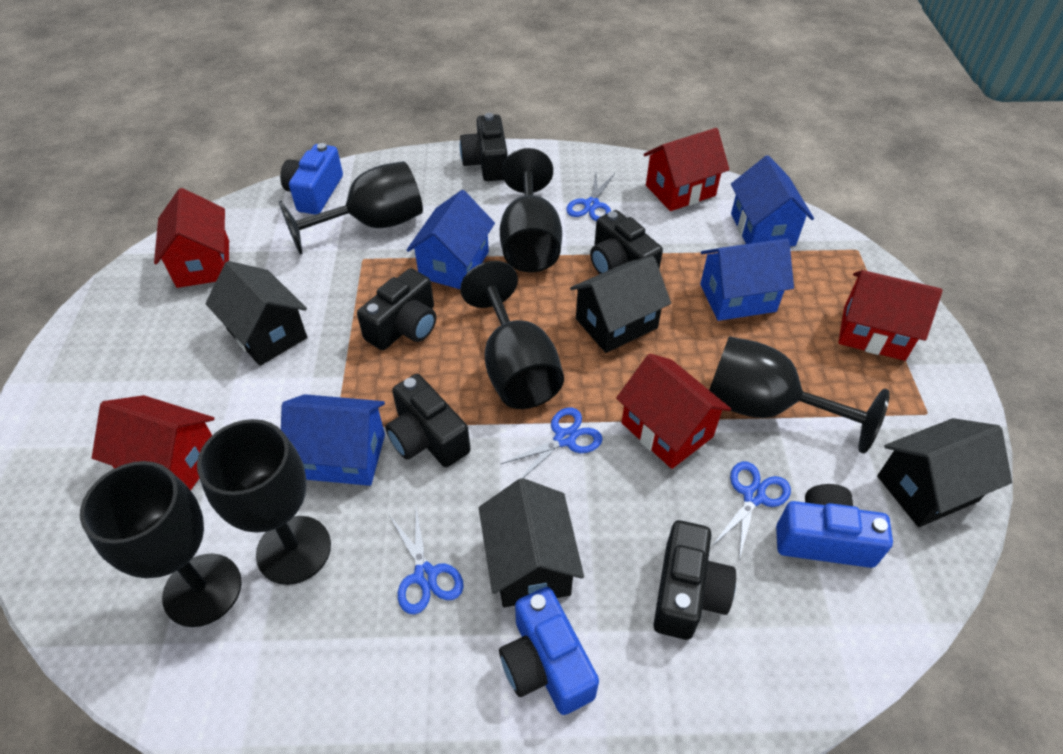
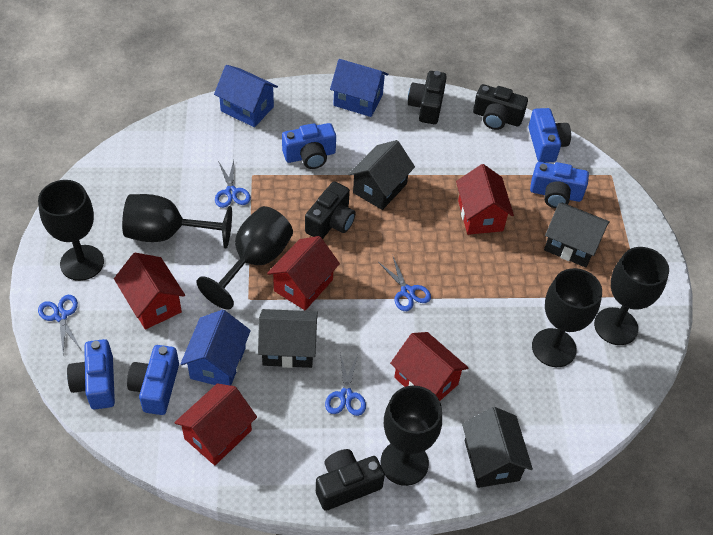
black camera: [357,268,436,350] [385,374,470,467] [460,113,507,181] [590,210,663,274] [653,520,736,640] = 5 -> [305,181,355,239] [316,449,385,511] [408,71,447,124] [473,84,528,130] = 4
blue camera: [280,143,343,214] [499,587,599,715] [776,484,893,568] = 3 -> [67,339,115,409] [127,345,179,415] [282,123,336,169] [528,108,571,163] [530,162,589,208] = 5
blue house: [281,394,385,486] [406,190,495,289] [700,238,794,321] [731,155,814,246] = 4 -> [180,310,251,386] [214,65,278,127] [330,59,389,117] = 3

